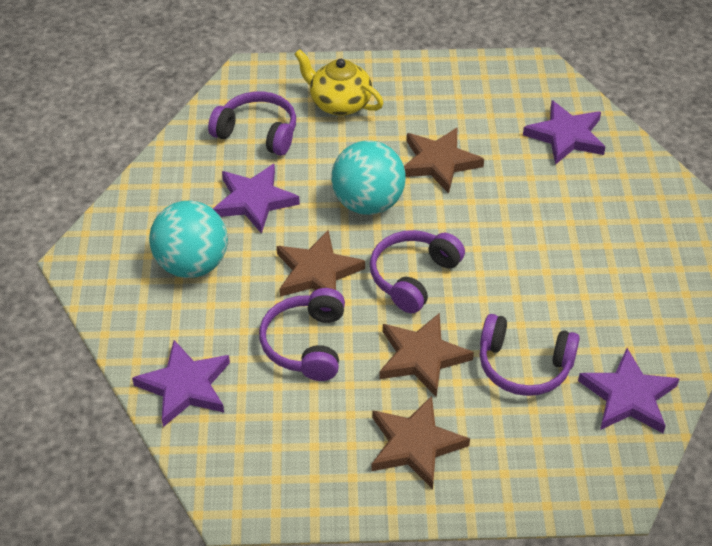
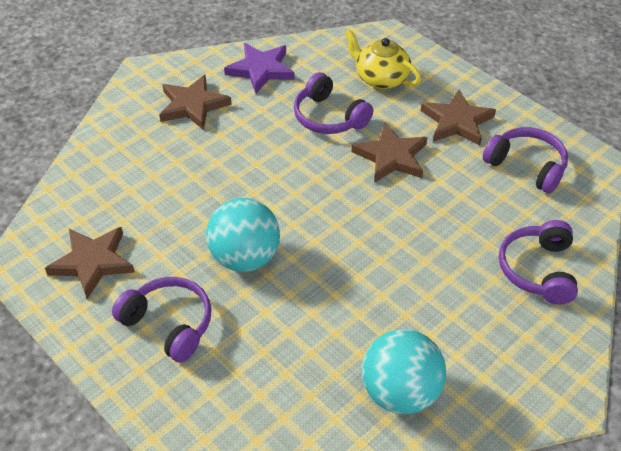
purple star: [132,340,230,427] [213,164,300,234] [523,100,605,165] [578,348,679,433] = 4 -> [224,43,295,94] = 1

